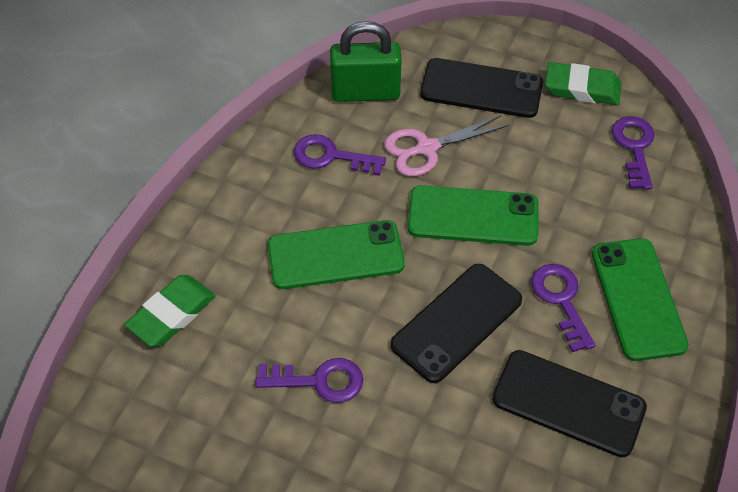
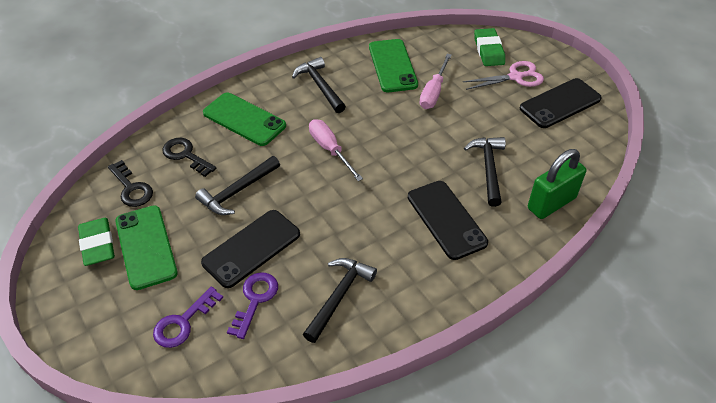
black hammer: none = 0 -> [195,156,280,215] [292,57,346,113] [303,258,377,343] [464,137,506,207] = 4
black key: none = 0 -> [108,160,153,207] [162,138,216,177] = 2
pink screwdriver: none = 0 -> [309,119,363,181] [419,54,452,109] = 2
purple key: [255,358,363,403] [294,134,386,176] [531,264,595,352] [612,116,654,190] = 4 -> [153,287,223,348] [227,272,278,339] = 2

